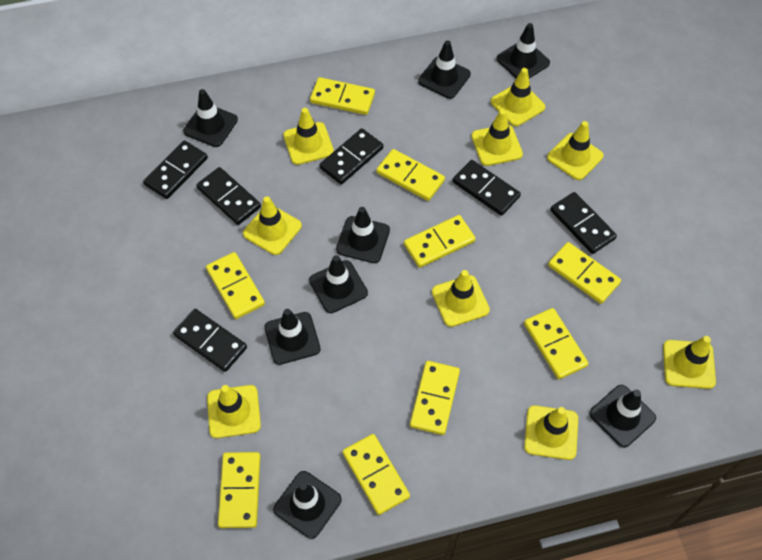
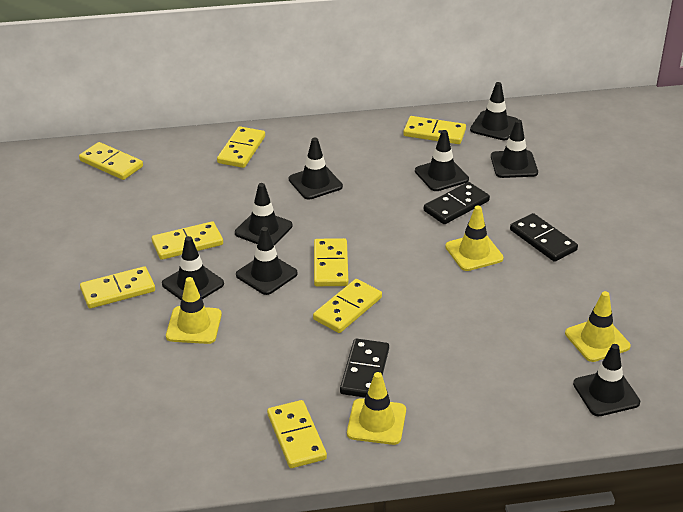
black domino: [143,141,208,199] [173,309,247,372] [196,167,261,225] [320,128,383,184] [452,160,521,216] [550,192,617,254] = 6 -> [340,338,389,398] [424,182,490,224] [510,213,578,262] = 3
yellow domino: [206,252,265,319] [218,452,260,528] [310,77,375,115] [343,434,410,515] [376,149,445,201] [404,215,476,268] [410,361,460,435] [524,308,589,379] [548,242,621,304] = 9 -> [79,142,143,180] [80,266,155,308] [152,221,223,260] [217,126,265,168] [267,400,327,468] [313,279,382,333] [314,238,348,286] [403,116,466,144] = 8
yellow traffic cone: [207,385,261,438] [243,196,302,255] [283,108,334,165] [432,270,490,327] [471,109,523,166] [491,68,545,126] [524,405,578,460] [547,121,604,180] [663,336,716,389] = 9 -> [166,277,222,344] [347,372,406,445] [445,206,504,271] [565,291,630,362] = 4

